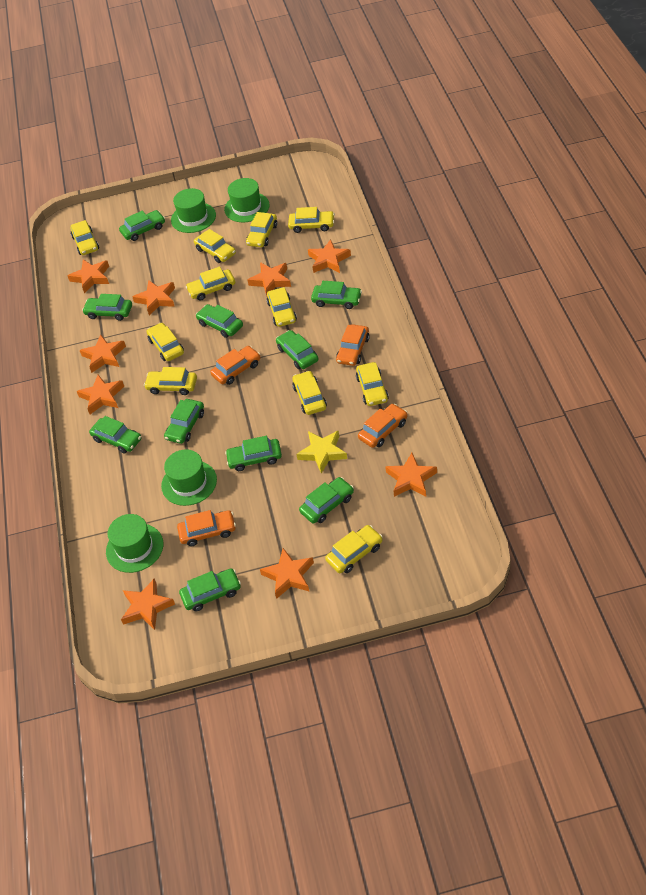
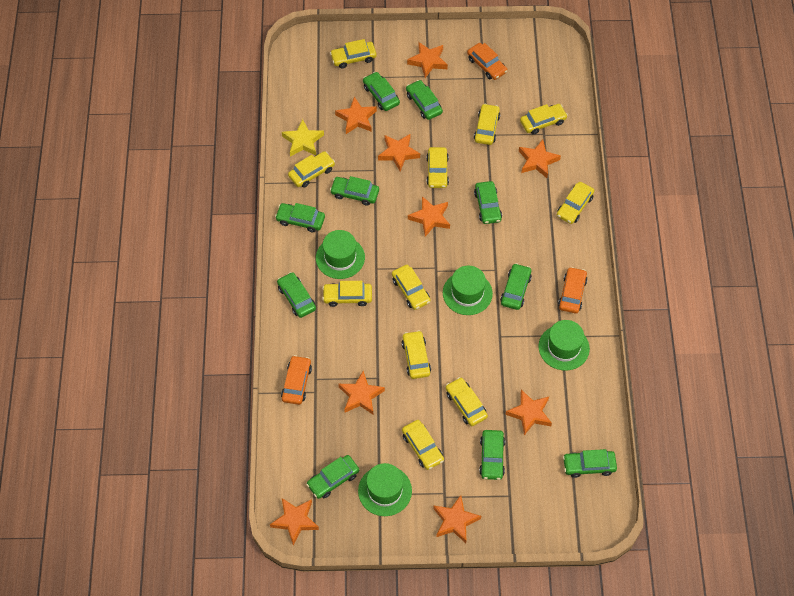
orange car: [177,510,236,546] [210,346,260,385] [336,324,370,366] [358,404,408,448] = 4 -> [281,355,312,405] [467,43,507,80] [558,267,587,314] = 3

